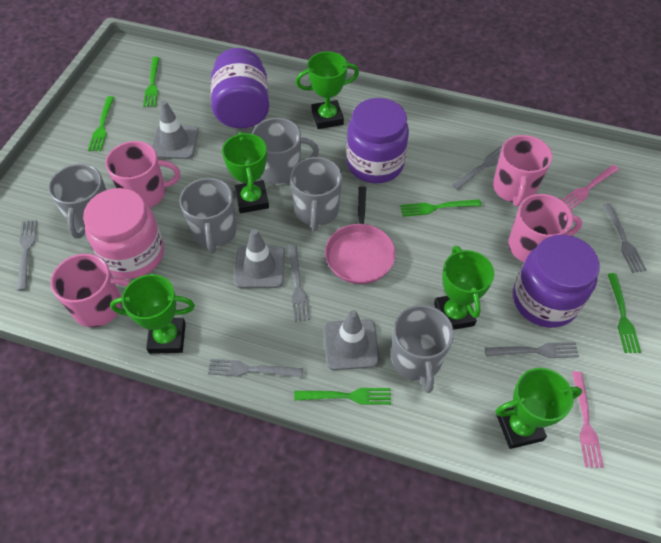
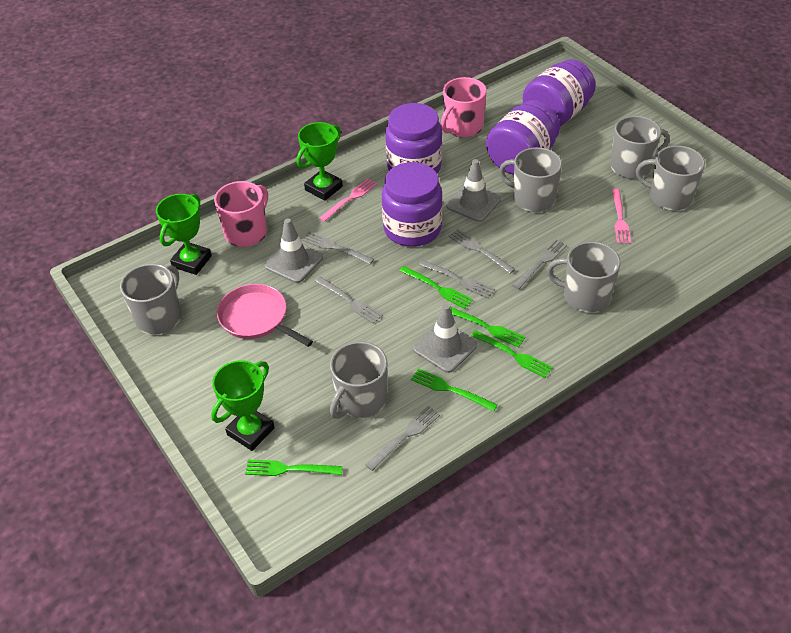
green trophy: [110,274,195,354] [222,132,269,213] [296,51,359,129] [434,246,494,329] [495,368,582,449] = 5 -> [156,194,212,275] [211,360,275,451] [297,122,343,201] = 3
grey mug: [48,164,106,239] [179,178,237,254] [252,118,319,185] [290,157,342,231] [391,305,454,393] = 5 -> [120,264,181,335] [330,341,387,419] [499,147,562,212] [547,242,621,312] [610,116,670,179] [636,145,705,210] = 6
pink jar: [83,188,164,279] = 1 -> none = 0
pink mug: [50,254,130,327] [105,141,180,207] [493,135,552,207] [508,194,583,263] = 4 -> [214,181,268,247] [440,77,487,137] = 2
purple jar: [211,48,269,128] [346,98,409,183] [513,235,600,328] = 3 -> [382,162,443,247] [385,103,442,173] [486,100,560,175] [523,59,595,127] = 4

